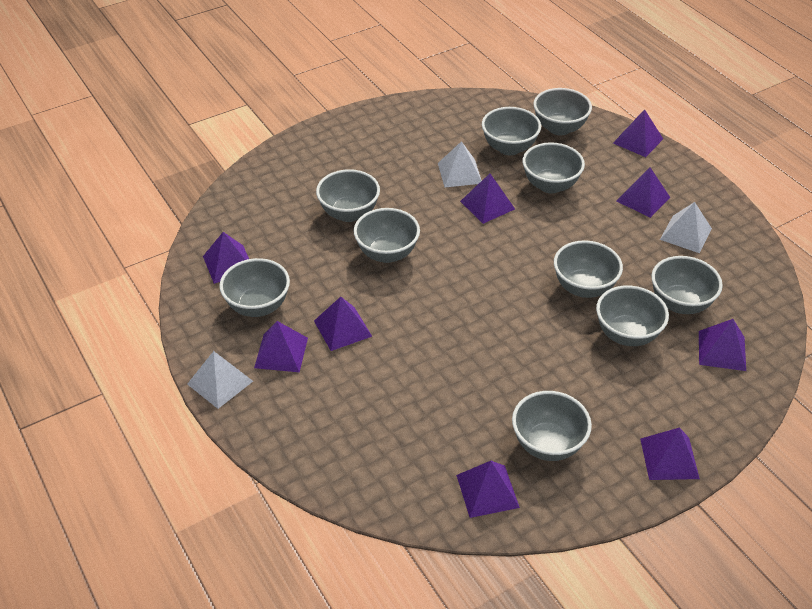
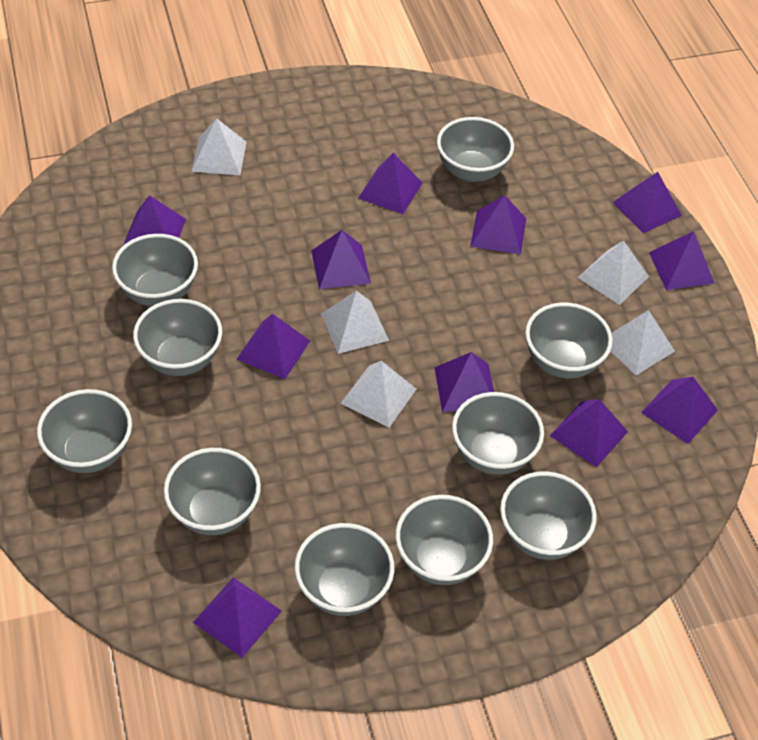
purple pyramid: [203,232,249,284] [254,321,308,372] [314,297,372,351] [456,461,520,518] [460,174,515,224] [613,109,663,157] [616,167,670,218] [640,427,700,480] [699,319,746,371] = 9 -> [123,195,186,245] [193,577,282,658] [237,314,310,379] [311,230,371,289] [358,153,423,214] [434,352,494,412] [470,195,526,255] [550,399,628,467] [613,172,682,233] [641,377,718,444] [649,231,714,290] = 11
white pyramid: [187,351,253,409] [438,141,482,187] [660,202,712,253] = 3 -> [191,118,246,175] [321,291,389,354] [341,361,417,428] [578,240,649,305] [611,310,675,375] = 5

